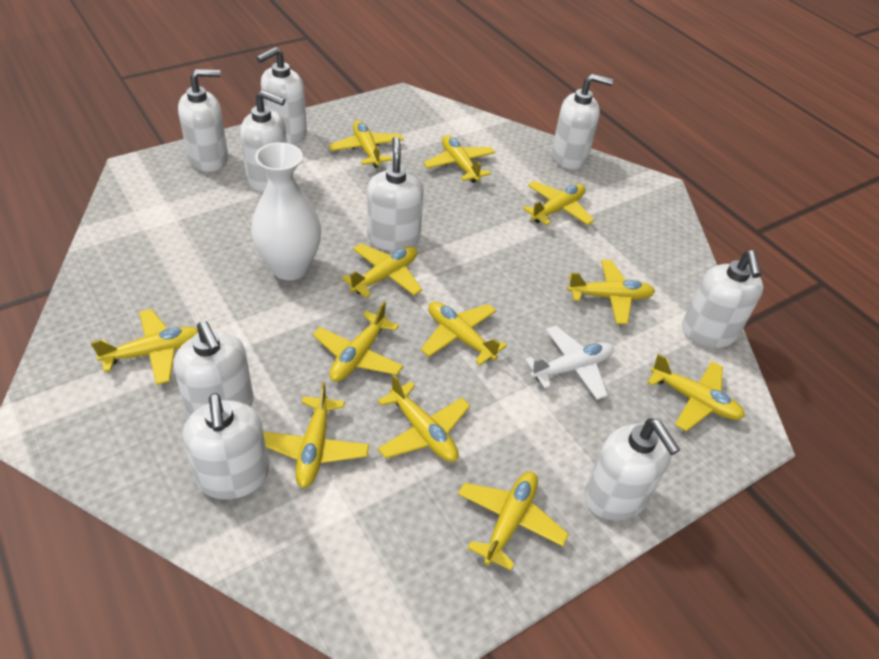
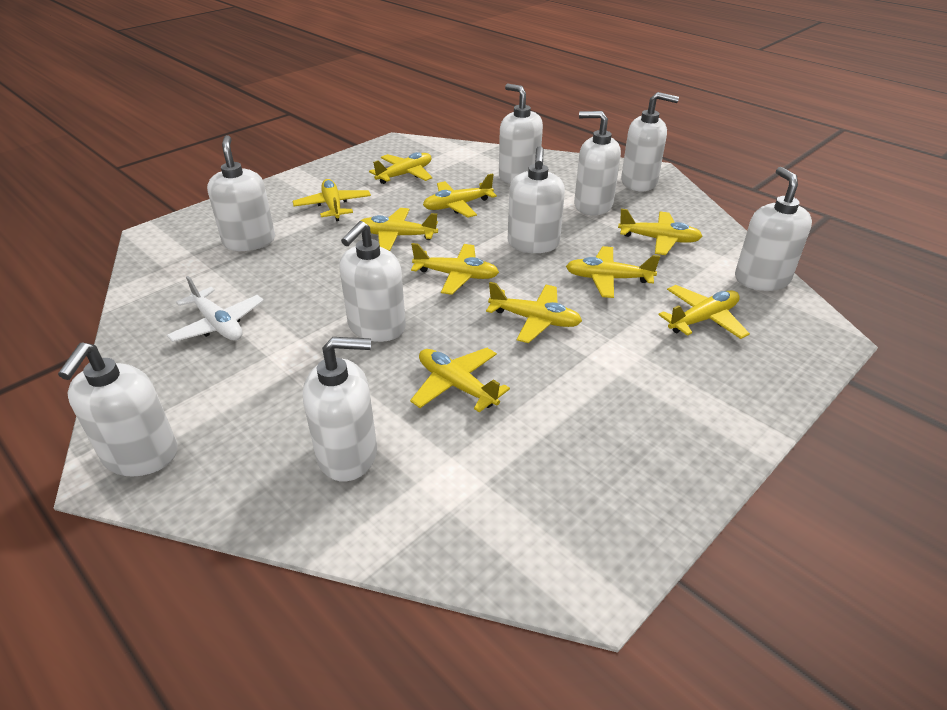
white vase: [251,142,321,280] = 1 -> none = 0
yellow plane: [91,309,198,385] [263,382,369,488] [313,302,404,382] [329,120,404,168] [342,244,422,298] [378,374,470,462] [421,302,507,365] [424,135,495,183] [458,471,569,571] [523,181,594,225] [567,260,655,324] [647,354,745,431] = 12 -> [293,179,371,221] [361,208,438,251] [369,152,432,184] [410,348,510,412] [411,243,499,295] [423,173,497,217] [486,282,582,343] [566,246,660,298] [618,209,703,255] [658,285,750,339] = 10

